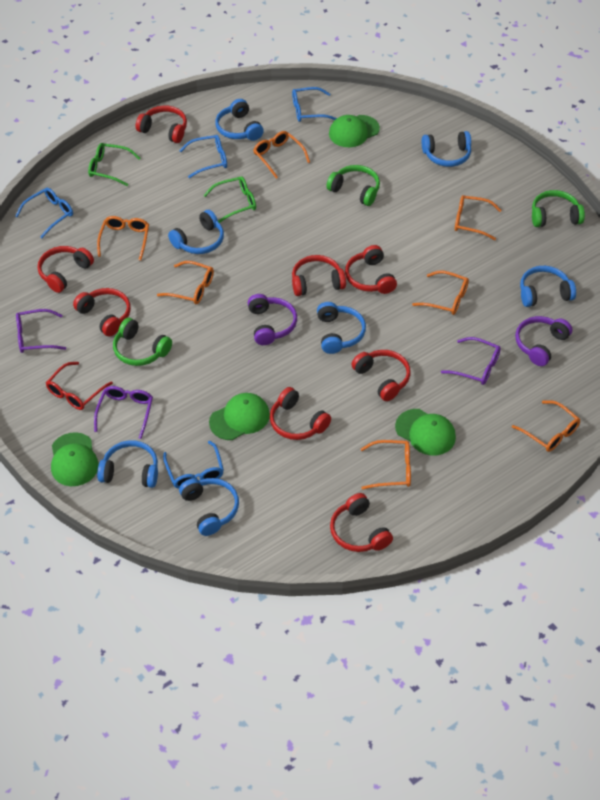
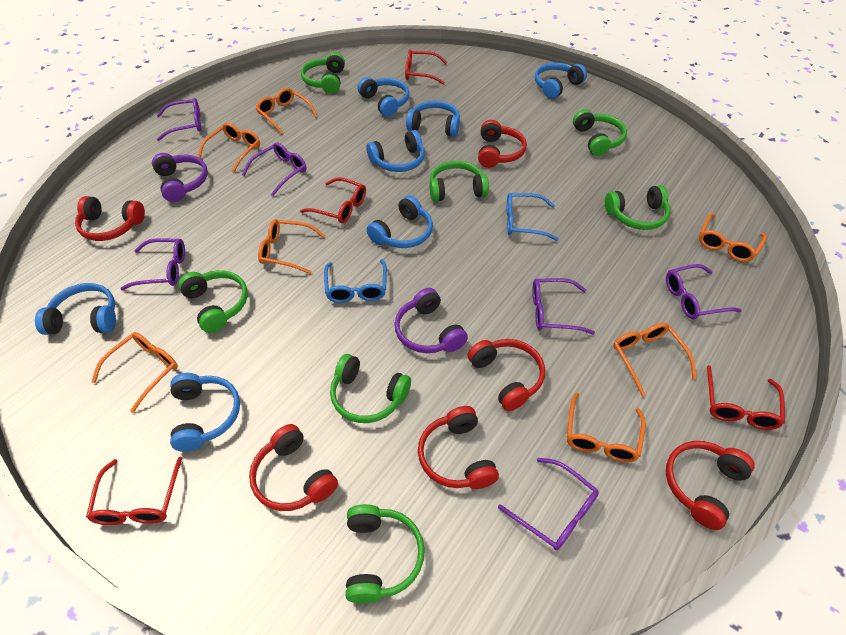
blue glasses: [15,188,73,238] [163,441,224,489] [179,135,227,178] [292,87,337,122] = 4 -> [324,259,387,303] [507,193,559,241] = 2
green cap: [51,432,99,486] [209,393,270,440] [329,115,380,147] [395,409,456,456] = 4 -> none = 0
green glasses: [88,143,140,186] [204,176,256,223] = 2 -> none = 0
green headphones: [113,318,172,366] [326,165,380,206] [532,190,585,227] = 3 -> [178,270,248,333] [301,53,345,93] [330,354,411,423] [346,504,425,604] [430,161,489,202] [573,109,627,156] [605,185,670,230] = 7
purple glasses: [16,309,66,353] [94,386,153,439] [441,337,501,385] = 3 -> [120,238,185,290] [157,98,201,141] [242,142,307,196] [498,458,599,550] [532,278,595,334] [666,264,742,319] = 6
red glasses: [46,362,113,410] = 1 -> [86,457,182,525] [300,177,366,223] [405,49,447,85] [707,365,785,430] = 4
red headphones: [38,246,94,293] [73,288,131,336] [136,106,187,143] [270,387,331,440] [292,255,346,296] [330,493,393,552] [345,245,397,294] [351,350,410,401] = 8 -> [75,196,145,241] [249,424,338,511] [418,406,499,489] [467,339,545,411] [478,120,527,168] [666,441,755,530] = 6

